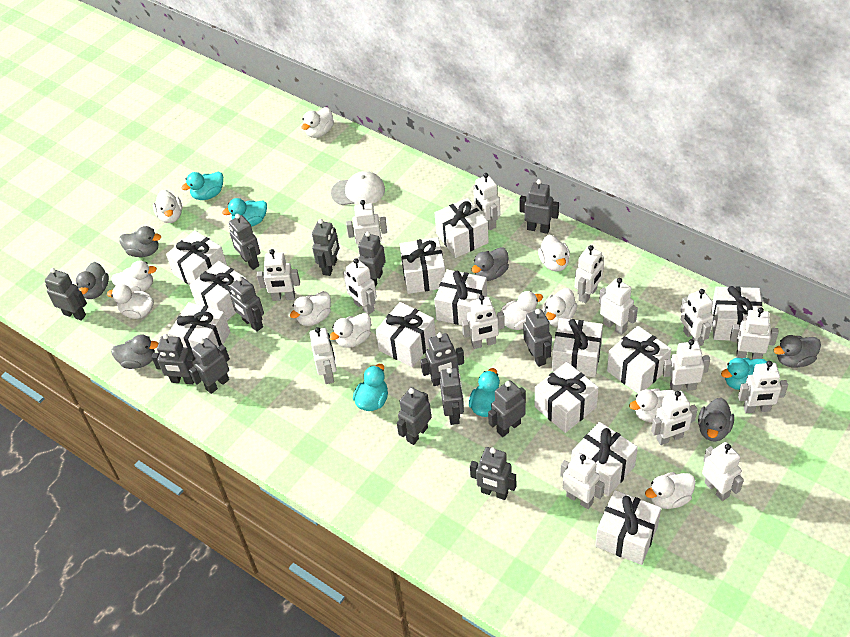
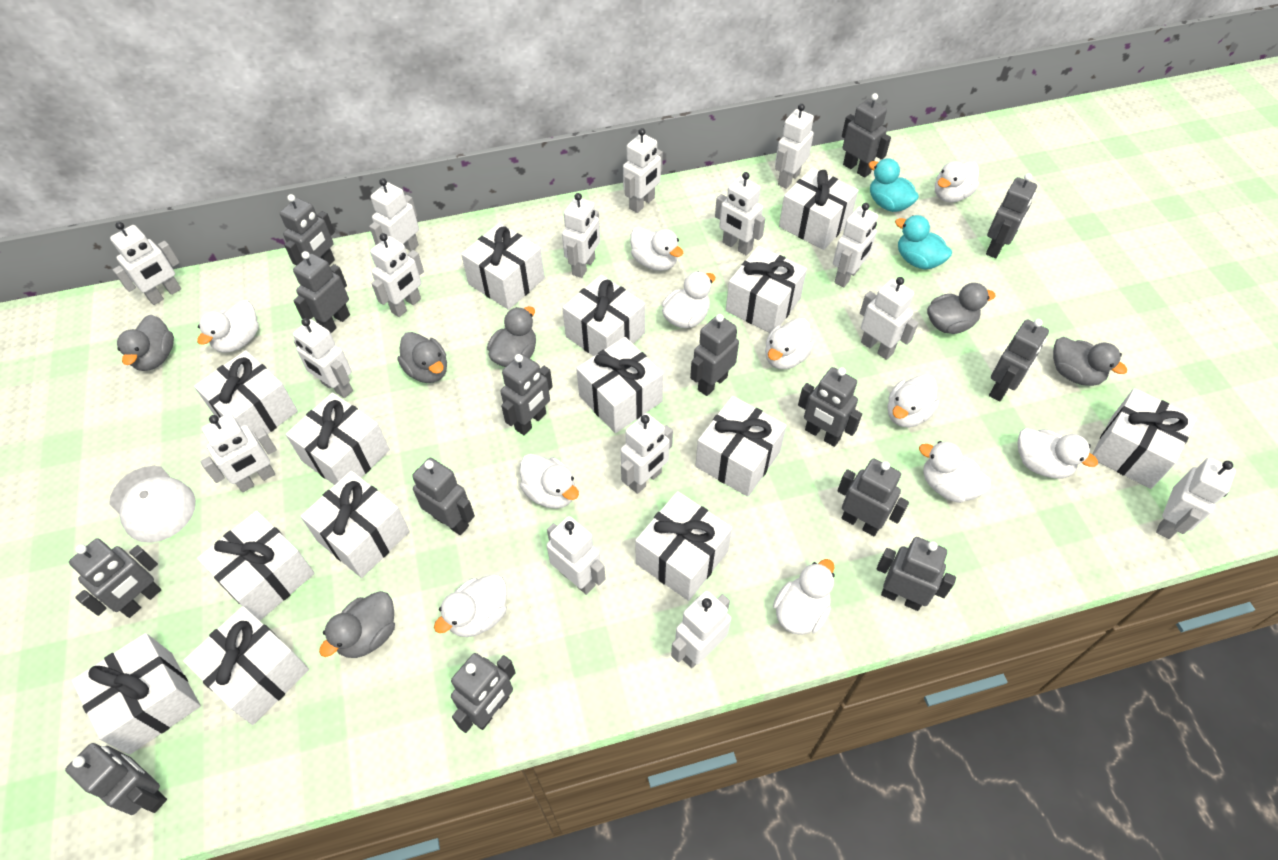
turquoise duck: [181,172,223,200] [222,198,267,227] [353,364,388,411] [469,368,500,417] [721,358,767,390] = 5 -> [868,158,919,212] [895,215,952,270] = 2
white gift: [166,230,227,285] [168,302,230,356] [189,261,247,320] [375,302,436,367] [400,237,445,294] [434,269,487,325] [435,198,489,258] [535,362,599,433] [552,318,603,378] [571,422,638,496] [595,490,661,565] [607,326,671,394] [712,286,762,341] = 13 -> [71,633,201,755] [183,606,309,725] [194,350,298,441] [197,511,315,621] [286,392,390,485] [300,471,410,578] [461,223,545,310] [562,275,645,356] [576,337,663,433] [635,491,732,601] [695,396,787,497] [726,246,807,333] [779,167,859,250] [1092,388,1197,489] = 14

